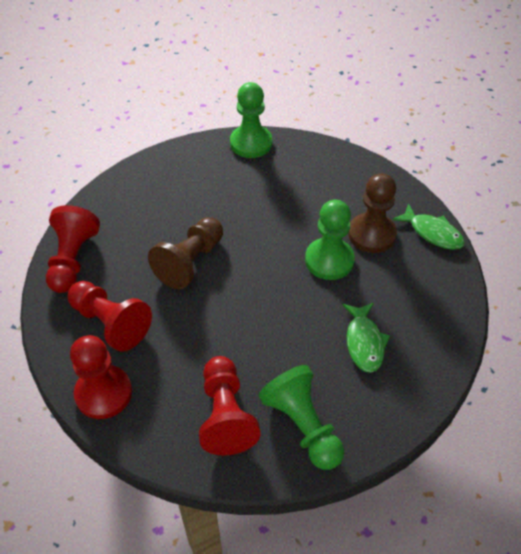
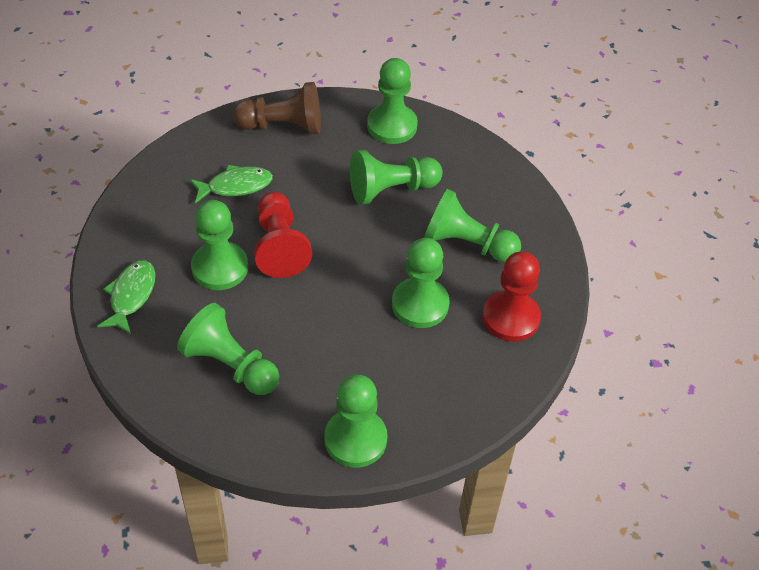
brown pawn: [148,217,223,290] [348,173,397,253] = 2 -> [233,82,321,134] = 1
green pawn: [230,82,272,158] [259,365,344,470] [305,200,355,280] = 3 -> [177,303,279,395] [191,200,248,290] [324,374,387,468] [350,150,443,205] [367,58,418,144] [392,238,449,328] [424,189,521,263] = 7
red pawn: [46,205,100,293] [68,281,152,352] [70,335,132,419] [199,356,260,456] = 4 -> [254,192,312,278] [482,251,541,342] = 2

